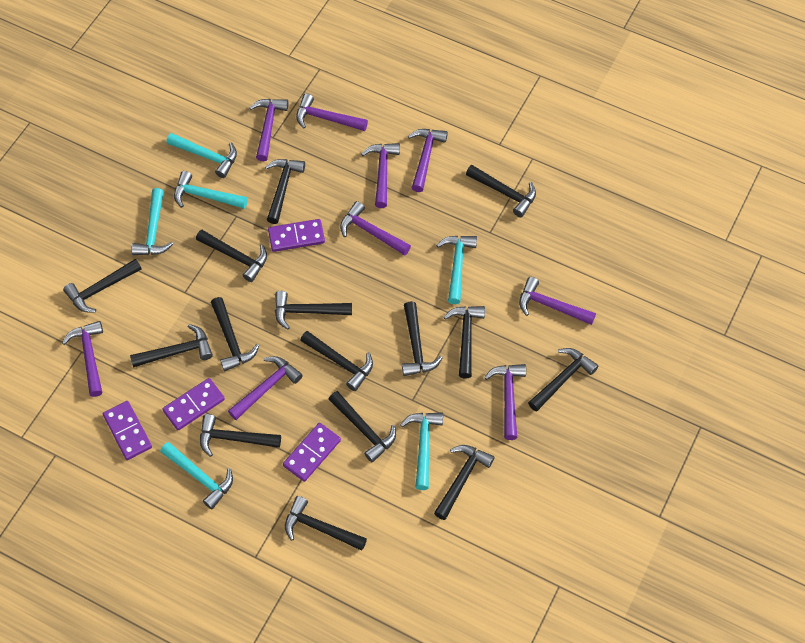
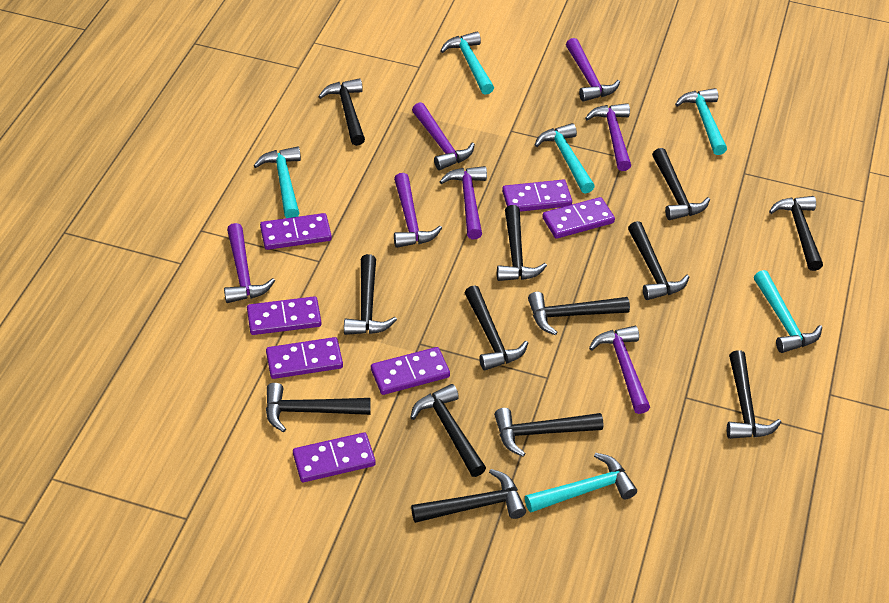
black hammer: [63,259,142,312] [130,324,213,367] [196,230,267,282] [200,414,281,457] [211,297,259,371] [265,159,305,224] [275,291,352,330] [285,496,367,551] [300,331,373,391] [329,391,396,462] [402,301,443,376] [434,445,495,520] [444,306,485,379] [466,165,536,217] [528,348,599,412] = 15 -> [266,383,371,432] [318,78,365,146] [344,254,397,335] [410,384,486,477] [411,469,526,523] [465,285,528,371] [494,408,603,457] [497,205,547,281] [528,292,630,335] [628,221,689,300] [652,148,710,220] [726,350,781,439] [769,196,823,271] = 13
purple domino: [103,401,152,460] [162,378,225,430] [268,219,325,252] [283,423,341,482] = 4 -> [247,296,321,335] [260,213,332,250] [266,337,343,379] [293,432,375,482] [371,347,450,395] [502,180,572,212] [542,197,615,239] = 7
purple hammer: [62,321,103,397] [228,356,303,420] [249,99,288,161] [296,94,368,131] [340,201,411,256] [361,143,400,208] [408,129,448,192] [484,364,526,440] [519,277,596,325] = 9 -> [224,223,275,303] [394,173,442,248] [412,102,475,170] [439,166,487,239] [566,38,620,101] [585,103,631,171] [589,326,650,414] = 7

